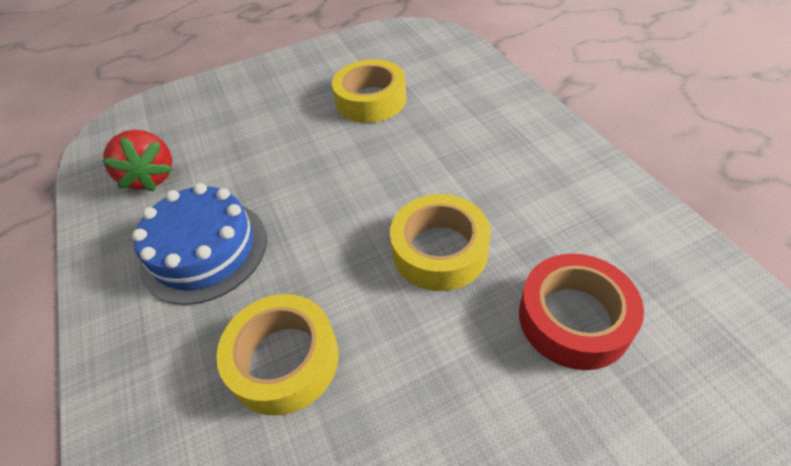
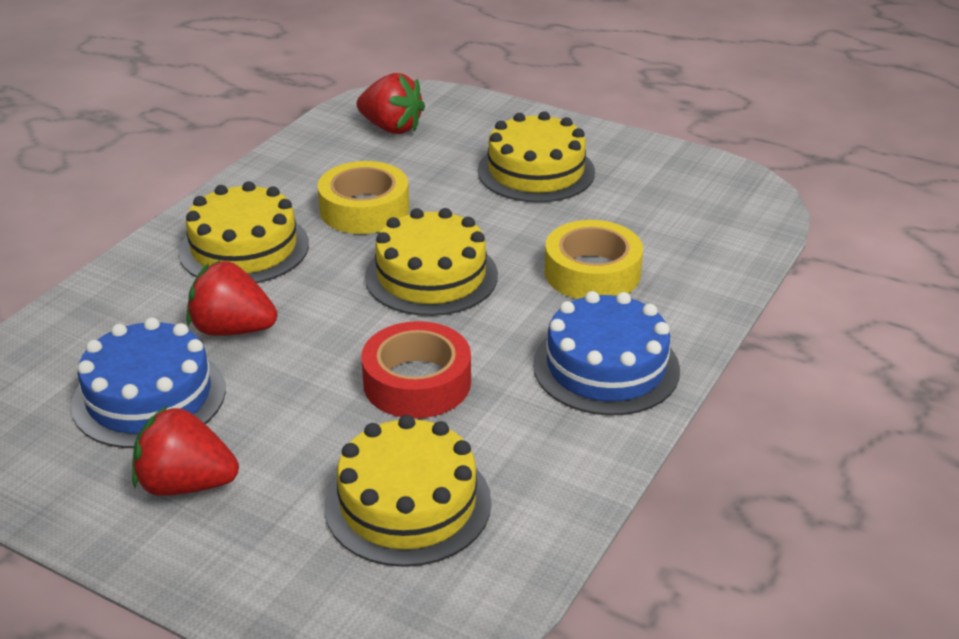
blue cake: [132,183,267,305] = 1 -> [71,317,226,448] [533,291,680,416] = 2
red strawberry: [102,130,173,192] = 1 -> [132,406,239,496] [186,260,277,336] [357,73,425,134] = 3
yellow cake: none = 0 -> [179,181,309,283] [325,415,491,567] [365,208,498,316] [478,111,595,203] = 4
yellow tape: [216,294,339,416] [332,59,406,123] [390,194,491,291] = 3 -> [318,161,409,234] [544,220,643,299] = 2

